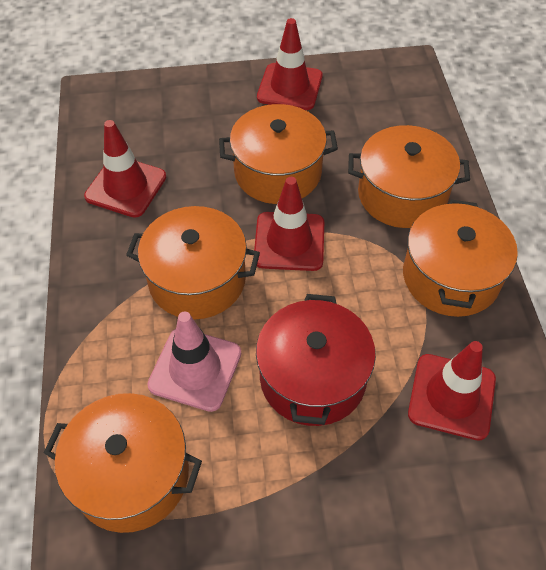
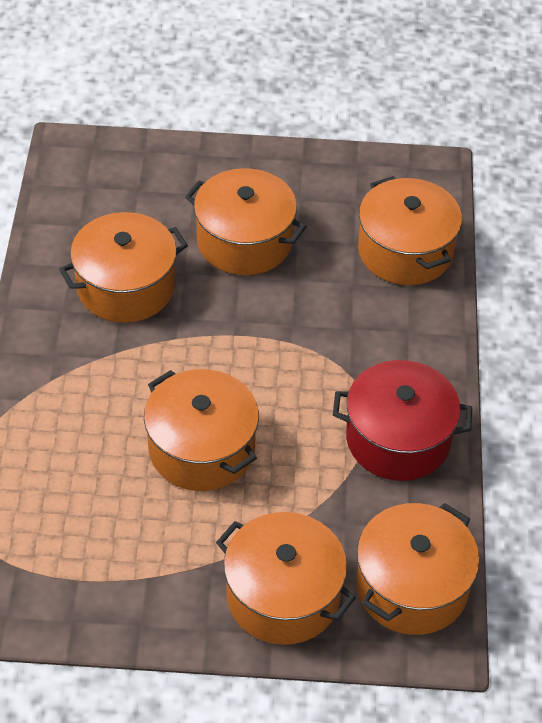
orange pot: [44,393,202,533] [126,206,260,319] [219,104,338,204] [348,125,470,228] [403,199,518,317] = 5 -> [59,212,188,323] [144,369,259,491] [185,168,307,275] [216,512,356,645] [356,503,480,635] [358,176,462,285] = 6
pink traffic cone: [147,312,241,412] = 1 -> none = 0
red traffic cone: [84,120,166,218] [254,177,324,271] [257,18,323,110] [408,341,496,441] = 4 -> none = 0

